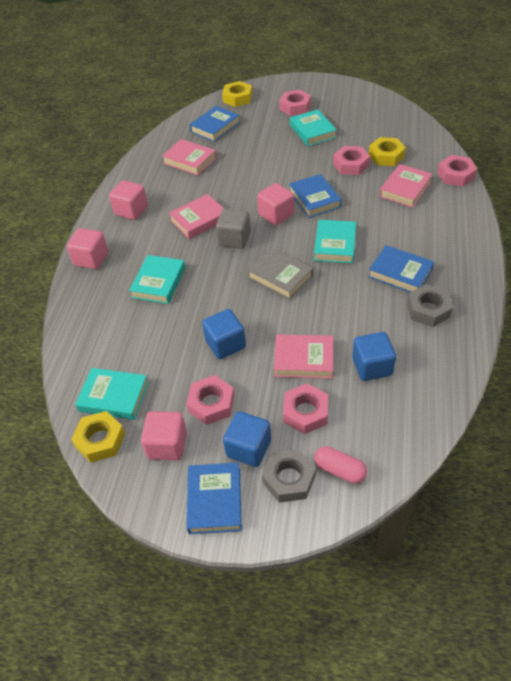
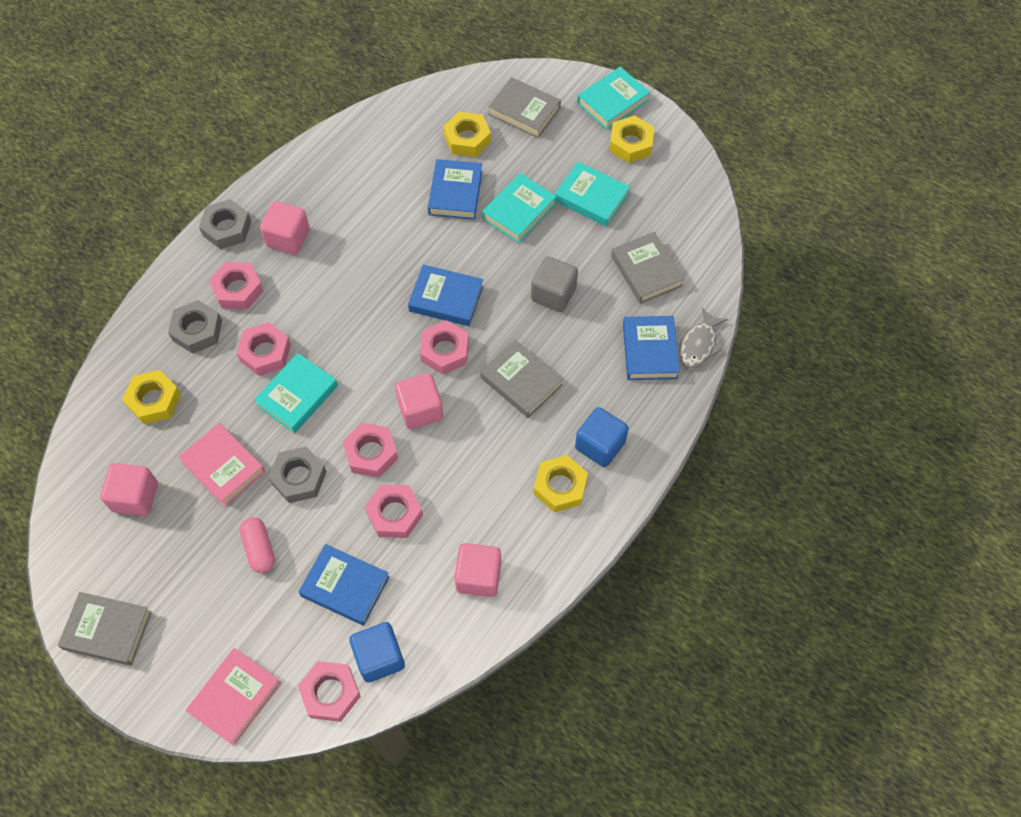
blue cube: [202,309,246,359] [223,411,271,467] [352,332,396,381] = 3 -> [349,622,405,683] [575,407,629,467] = 2
grey book: [248,248,313,300] = 1 -> [58,592,152,666] [480,340,563,418] [488,77,561,138] [611,232,684,304] = 4
grey fish: none = 0 -> [679,308,728,368] = 1
grey nut: [262,449,316,503] [407,284,453,327] = 2 -> [168,300,222,354] [199,199,251,249] [268,447,327,503] = 3
pink book: [162,139,216,175] [169,194,224,239] [274,334,333,379] [379,164,432,208] = 4 -> [178,423,265,507] [186,648,281,746] = 2
pink nut: [186,375,235,425] [279,90,311,116] [283,383,328,434] [333,146,370,175] [438,155,477,187] = 5 -> [209,262,264,310] [236,322,291,376] [298,661,361,722] [342,423,398,478] [365,484,423,538] [420,320,469,374] = 6
yellow nut: [71,411,125,462] [222,81,252,107] [369,137,406,166] = 3 -> [122,370,181,424] [443,112,491,157] [534,455,588,512] [609,115,654,163] = 4

